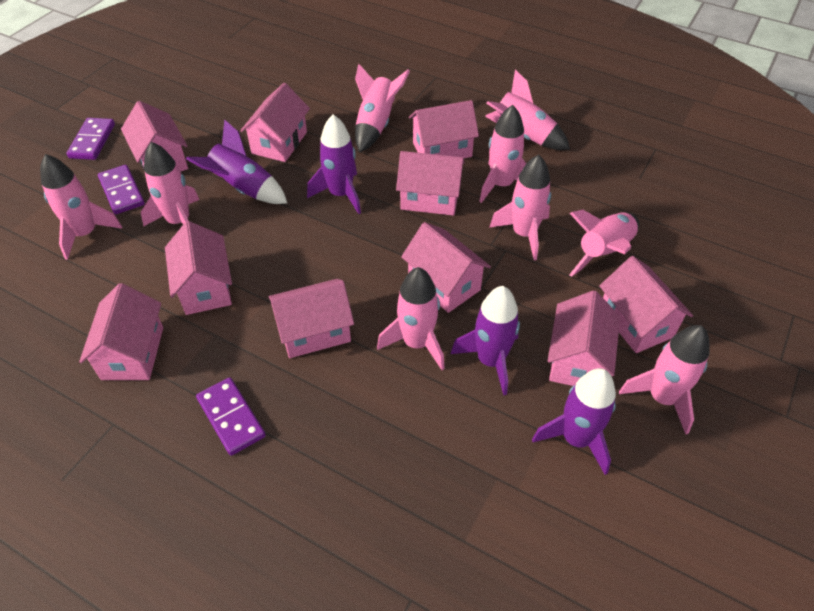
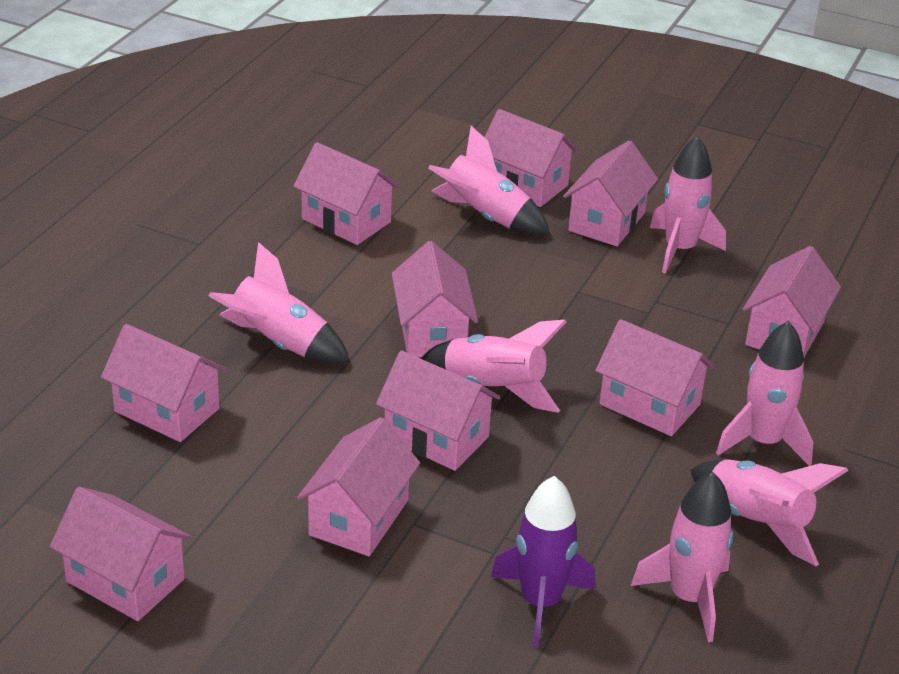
pink rocket: [40,154,122,260] [141,142,199,226] [355,64,410,152] [377,267,445,370] [479,105,526,203] [485,70,570,150] [489,155,551,260] [569,210,639,277] [619,325,709,434] = 9 -> [208,242,350,364] [422,319,566,413] [428,126,550,235] [631,472,734,642] [650,136,726,274] [690,459,848,566] [716,321,813,466] = 7
purple domino: [67,118,115,160] [98,165,145,214] [196,377,266,456] = 3 -> none = 0
purple rocket: [186,119,287,204] [307,114,361,214] [451,286,520,396] [532,368,616,475] = 4 -> [491,476,595,648] = 1

